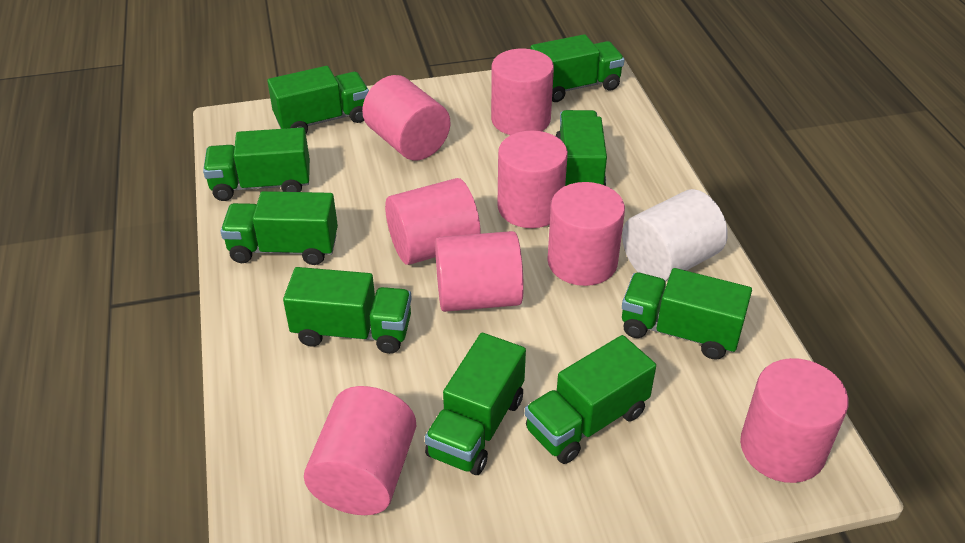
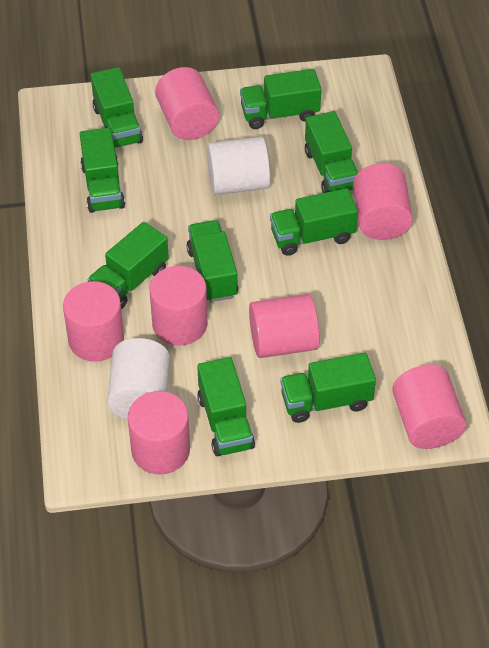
pink cylinder: [304,386,416,515] [362,75,450,160] [385,178,480,265] [435,231,524,312] [491,49,554,135] [497,131,568,228] [547,182,625,286] [740,358,849,483] = 8 -> [63,281,124,362] [128,391,190,474] [149,266,208,345] [155,67,219,140] [249,294,319,358] [353,163,413,240] [392,365,466,449] = 7
white cylinder: [622,189,728,282] = 1 -> [107,338,170,420] [207,137,270,195] = 2

